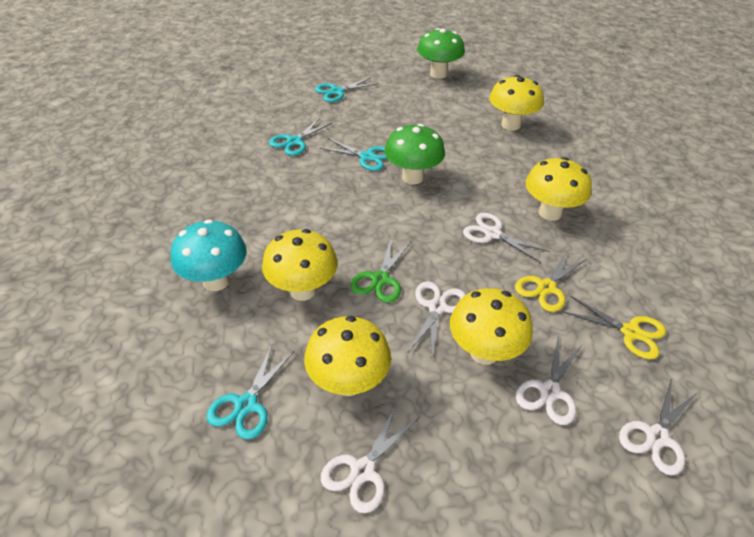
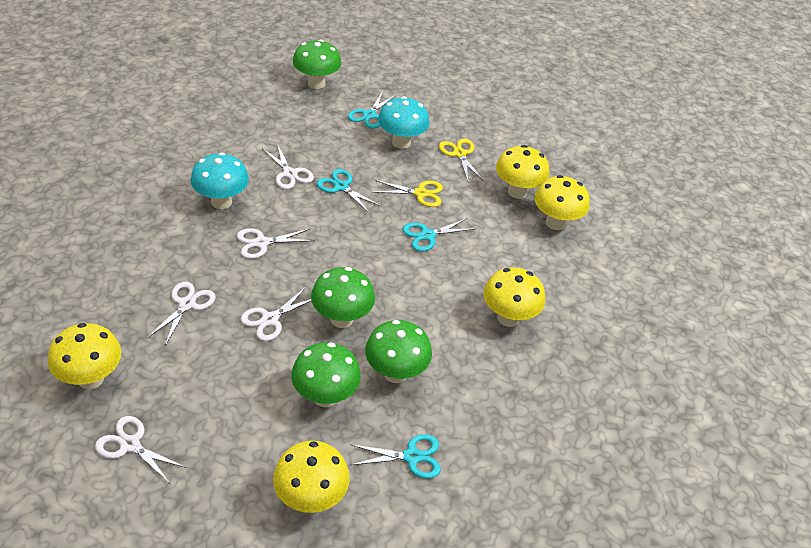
green mushroom: [385,124,445,185] [417,28,465,79] = 2 -> [291,342,361,407] [293,39,341,89] [311,267,375,328] [365,320,432,383] = 4
green scissors: [350,239,411,303] = 1 -> none = 0
turquoise mushroom: [171,219,247,291] = 1 -> [190,152,249,209] [378,96,430,149] = 2

